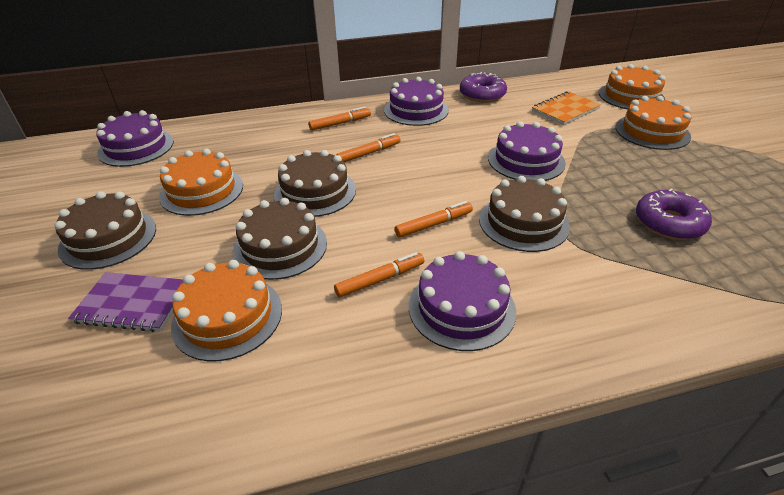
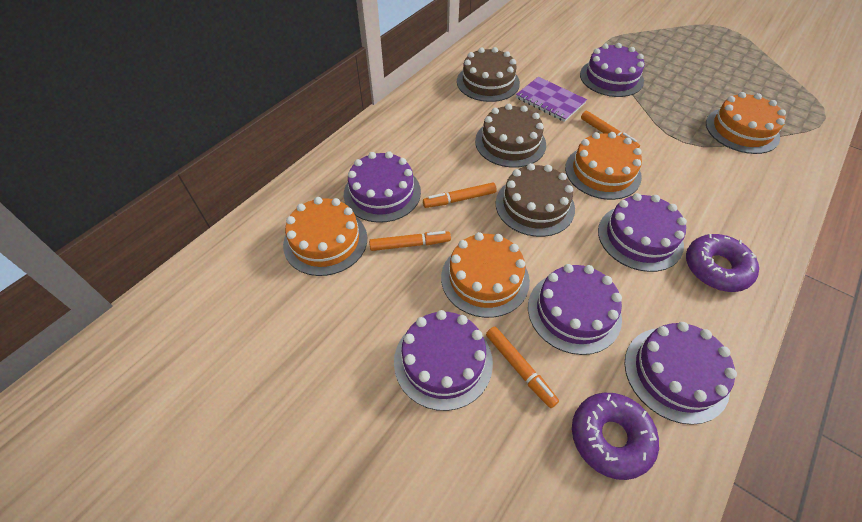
brown cake: [55,191,156,270] [233,198,327,280] [274,150,356,217] [479,176,570,252] = 4 -> [457,47,520,102] [475,104,546,168] [496,163,575,237] = 3
orange notebook: [532,91,601,125] = 1 -> none = 0
purple cake: [96,110,174,167] [384,77,449,126] [409,251,516,351] [488,121,566,181] = 4 -> [344,151,421,223] [394,310,493,411] [528,264,622,355] [580,43,645,97] [598,193,687,272] [624,322,737,425] = 6

